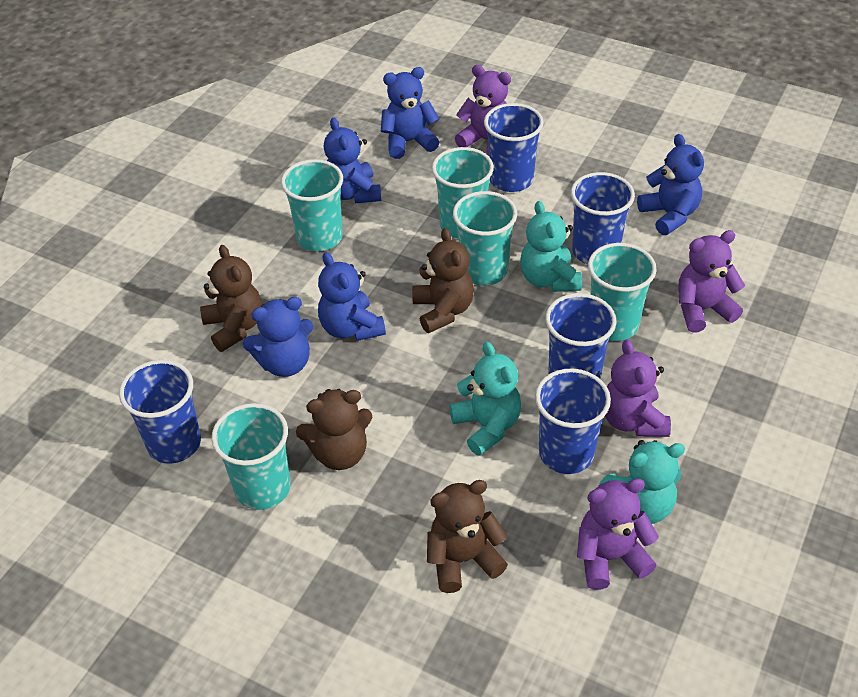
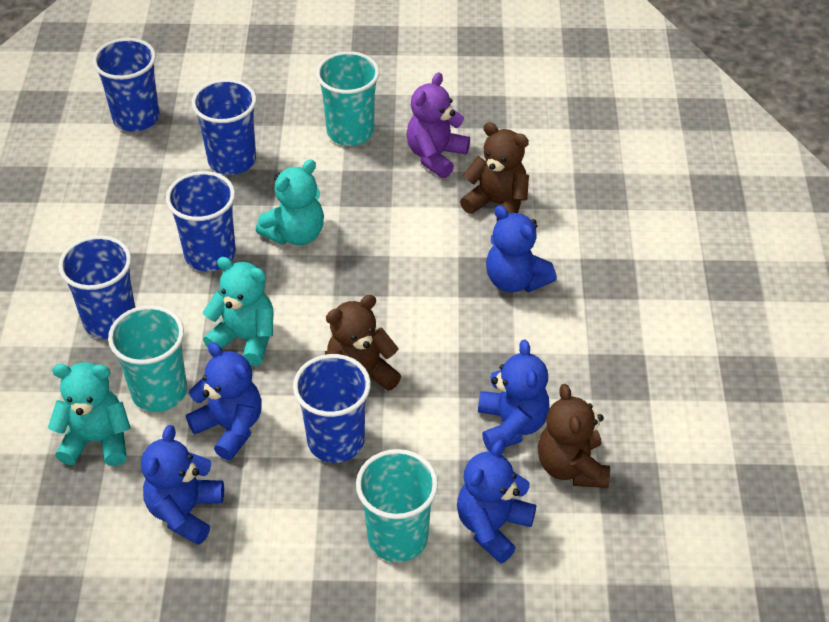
brown teddy bear: [200,245,262,352] [296,389,372,470] [412,228,474,333] [427,480,508,593] = 4 -> [325,295,401,391] [460,122,529,221] [538,384,610,488] = 3
purple teddy bear: [455,65,511,156] [577,478,659,590] [605,339,671,437] [678,230,745,333] = 4 -> [406,72,470,178] = 1
turquoise cup: [211,403,291,510] [281,159,343,251] [432,147,494,238] [453,191,517,286] [588,243,657,341] = 5 -> [108,305,187,412] [316,51,379,146] [356,449,438,562] = 3

